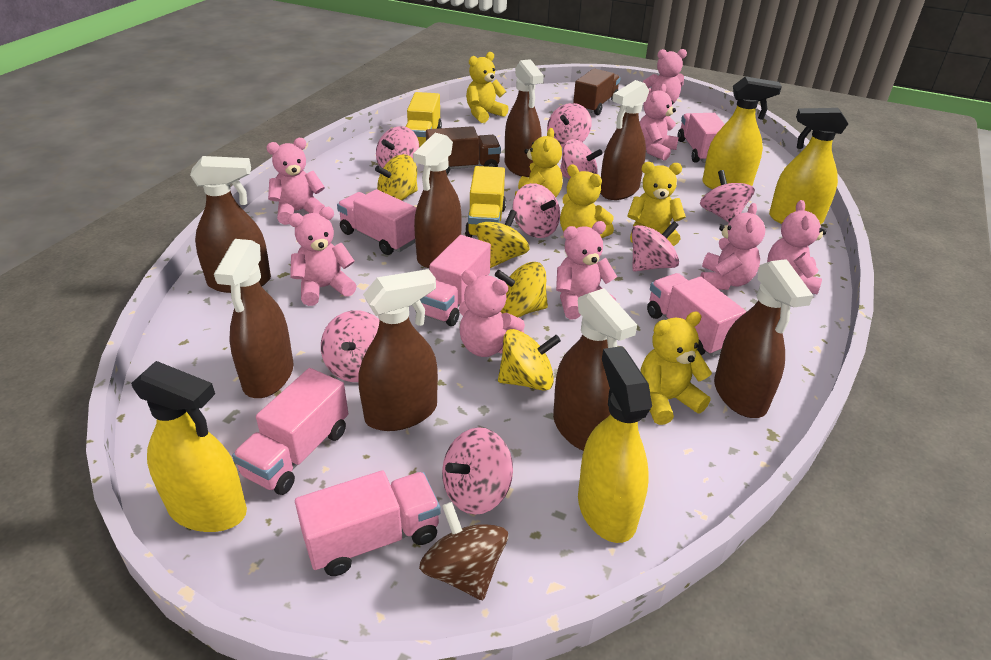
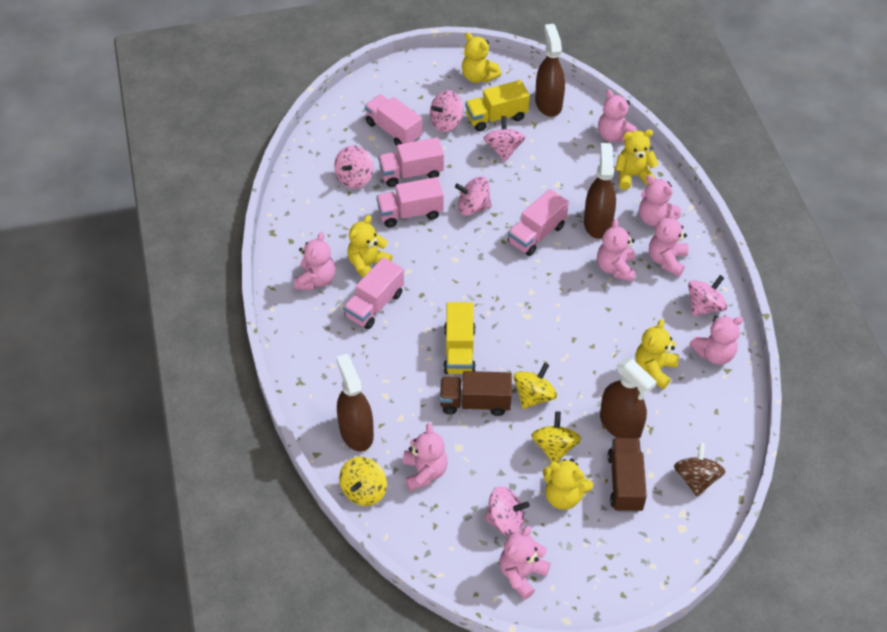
brown spray bottle: [190,156,271,293] [214,239,294,398] [358,269,438,431] [413,133,462,268] [505,59,544,177] [553,288,637,451] [600,80,649,200] [714,259,813,418] = 8 -> [336,354,374,452] [535,24,565,117] [584,143,616,239] [600,358,657,439] = 4
pink spinning top: [321,310,379,382] [376,126,419,168] [442,427,513,515] [513,183,560,238] [547,103,592,148] [560,139,603,179] [632,221,679,271] [700,170,755,223] = 8 -> [334,145,373,189] [430,90,463,132] [455,177,492,216] [483,116,525,161] [484,486,530,536] [688,275,727,316] = 6
pink truck: [232,368,348,495] [295,470,441,576] [337,189,416,255] [420,235,491,326] [647,273,747,356] [678,113,725,163] = 6 -> [343,257,404,329] [365,94,423,146] [376,177,444,228] [378,137,444,187] [508,189,569,256] = 5
yellow spinning top: [375,154,418,201] [475,210,530,268] [495,262,548,317] [498,329,561,391] = 4 -> [339,457,387,506] [513,363,557,409] [531,411,581,463] = 3
yellow spray bottle: [131,361,247,532] [578,346,652,543] [702,76,782,189] [769,108,848,224] = 4 -> none = 0

